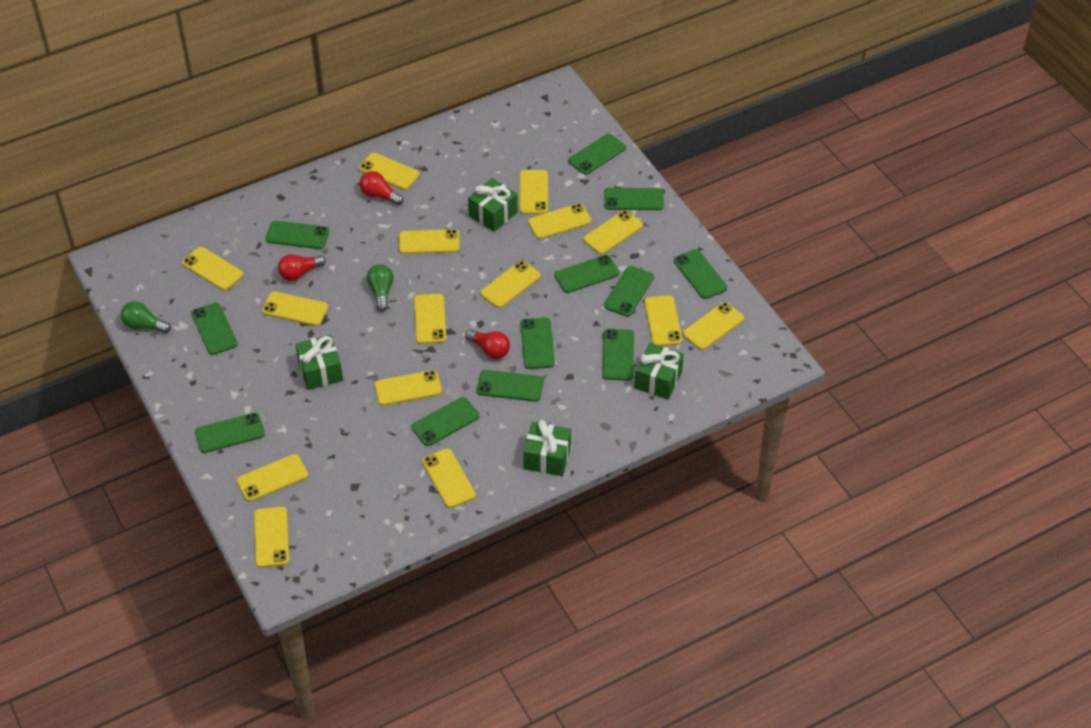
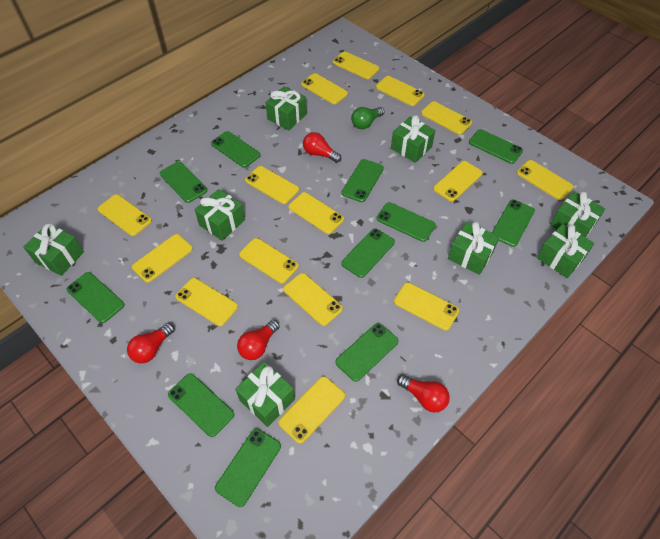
green gift: [295,335,343,390] [468,178,518,232] [523,420,571,476] [634,343,684,399] = 4 -> [23,223,84,276] [195,189,245,241] [235,362,295,427] [265,86,307,130] [391,115,435,163] [448,222,500,275] [537,224,594,278] [550,191,605,237] = 8
green light bulb: [121,301,171,333] [367,264,394,312] = 2 -> [351,107,384,129] = 1
green phone: [191,302,238,355] [195,413,265,453] [266,221,329,249] [412,397,480,446] [477,370,544,402] [520,318,555,369] [554,255,619,293] [568,134,626,175] [602,329,634,381] [604,188,664,210] [604,266,654,317] [674,249,727,299] = 12 -> [66,272,125,323] [160,162,207,203] [168,373,234,437] [211,131,261,168] [215,429,281,507] [335,323,399,382] [341,228,395,278] [342,159,384,202] [376,202,436,242] [469,129,523,164] [492,199,535,247] = 11
red light bulb: [278,254,326,281] [359,171,403,205] [465,329,510,359] = 3 -> [127,323,175,363] [237,320,280,360] [303,132,341,163] [397,375,450,413] = 4

